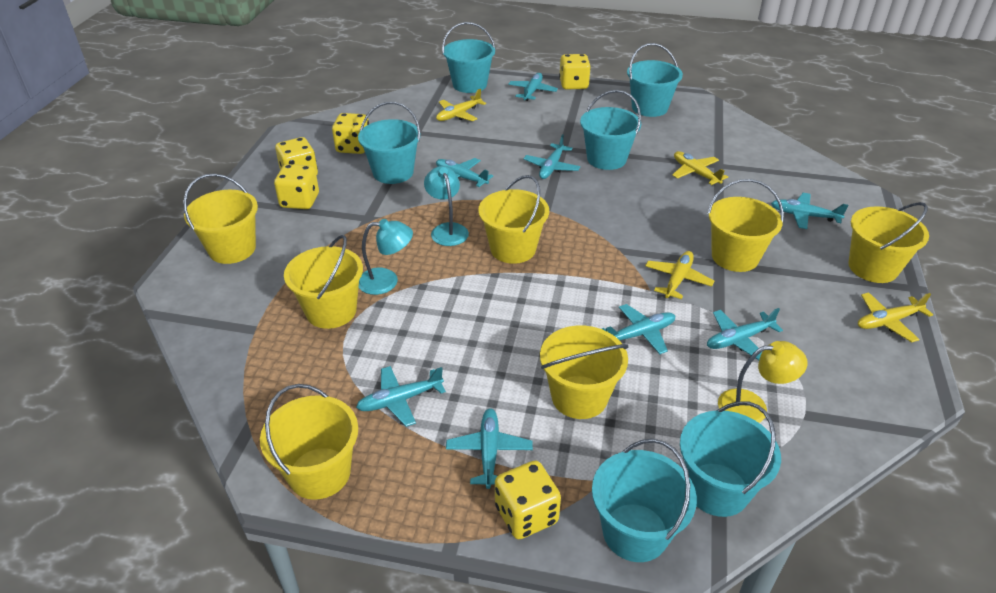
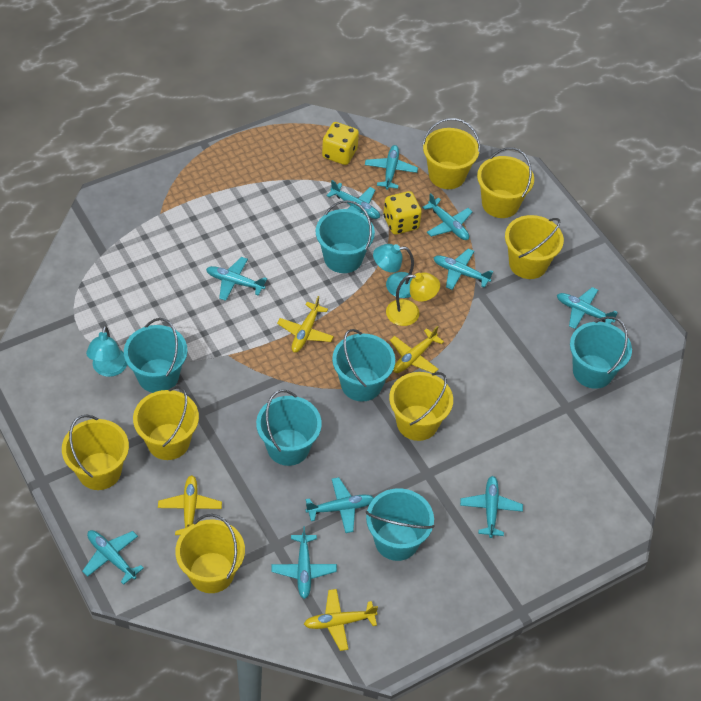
turquoise plane: [356,366,446,427] [436,158,493,187] [446,408,533,489] [508,73,558,101] [524,134,580,179] [602,304,675,354] [707,308,783,360] [771,193,848,229] = 8 -> [82,530,144,585] [206,257,267,301] [272,526,337,599] [305,477,374,533] [326,180,380,219] [365,145,418,190] [422,193,472,240] [434,249,493,290] [460,476,523,538] [557,287,618,329] = 10
yellow dice: [274,164,319,209] [275,137,318,176] [332,113,369,154] [495,460,561,540] [559,54,591,90] = 5 -> [322,122,359,165] [383,191,422,235] = 2

